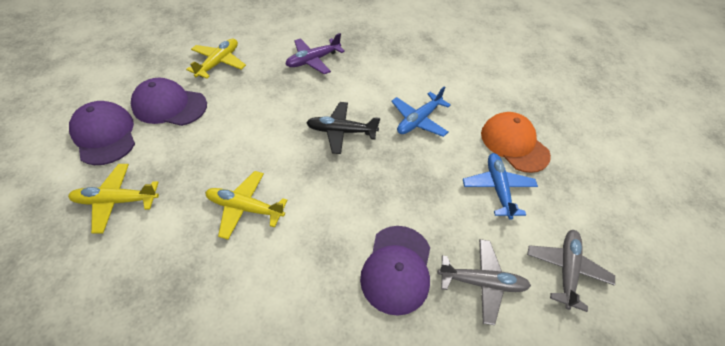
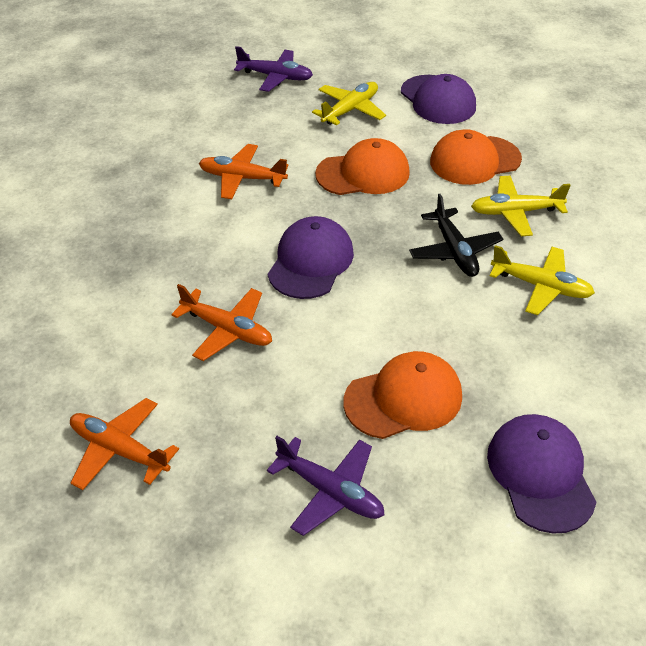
blue plane: [391,86,451,137] [463,153,538,220] = 2 -> none = 0
grey plane: [438,239,531,325] [527,230,615,312] = 2 -> none = 0
orange cap: [481,112,551,173] = 1 -> [315,138,410,195] [343,351,462,439] [430,129,522,185] = 3
orange plane: none = 0 -> [70,398,179,490] [171,284,272,361] [199,144,289,199] = 3
purple plane: [285,33,345,74] = 1 -> [234,46,313,92] [267,436,385,536] = 2

